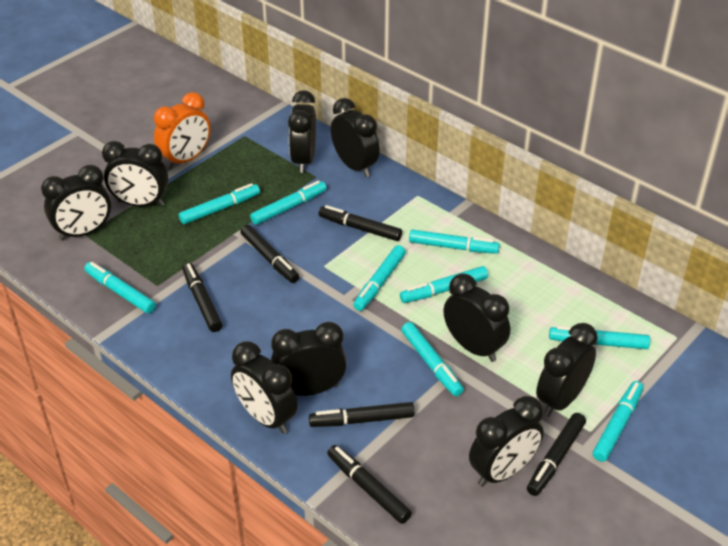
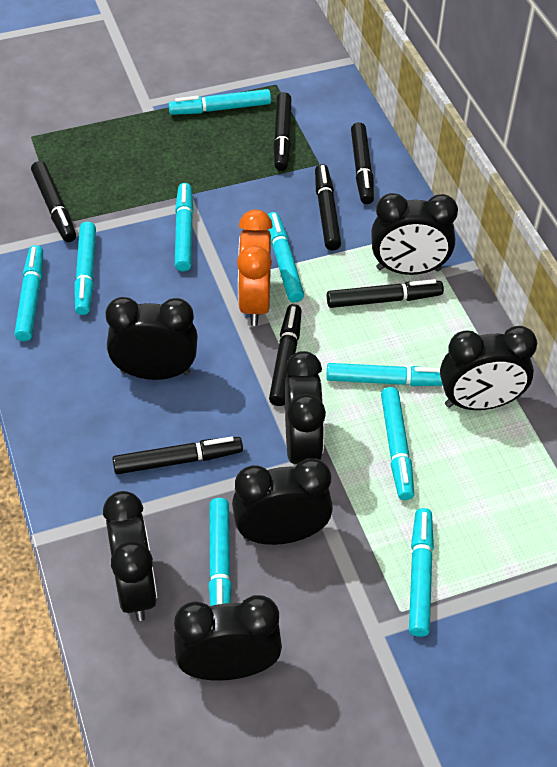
black clock: [41,165,111,241] [102,141,168,207] [231,341,298,434] [271,322,347,396] [288,90,316,173] [331,98,380,177] [443,273,510,362] [469,396,544,487] [536,323,598,417] = 9 -> [103,491,157,621] [105,297,198,380] [174,595,282,681] [232,458,333,545] [285,351,326,464] [371,193,458,275] [440,326,537,410] = 7
black marker: [182,263,223,332] [241,225,299,283] [309,402,415,427] [319,205,402,241] [327,445,412,524] [527,413,586,496] = 6 -> [31,161,76,242] [112,436,243,474] [269,304,302,406] [273,92,291,171] [315,164,341,250] [327,279,444,308] [351,122,374,204] = 7

